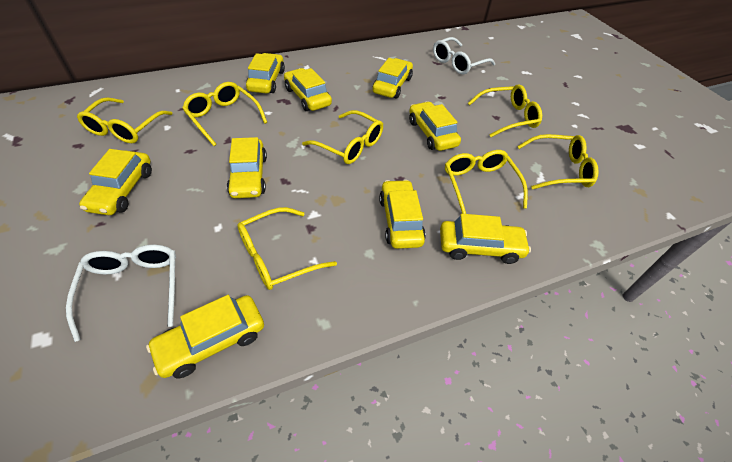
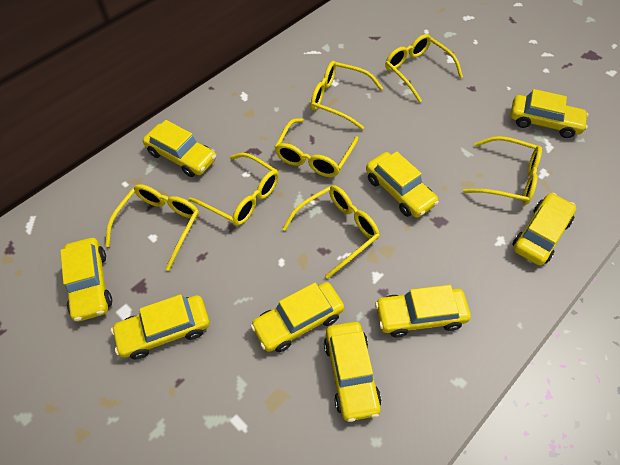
white glasses: [66,245,176,342] [433,37,495,74] = 2 -> none = 0

